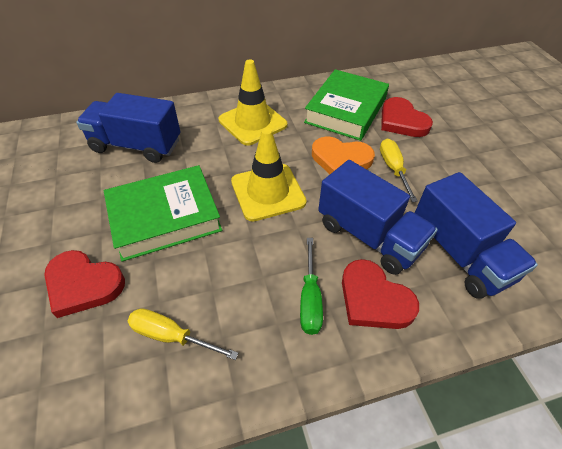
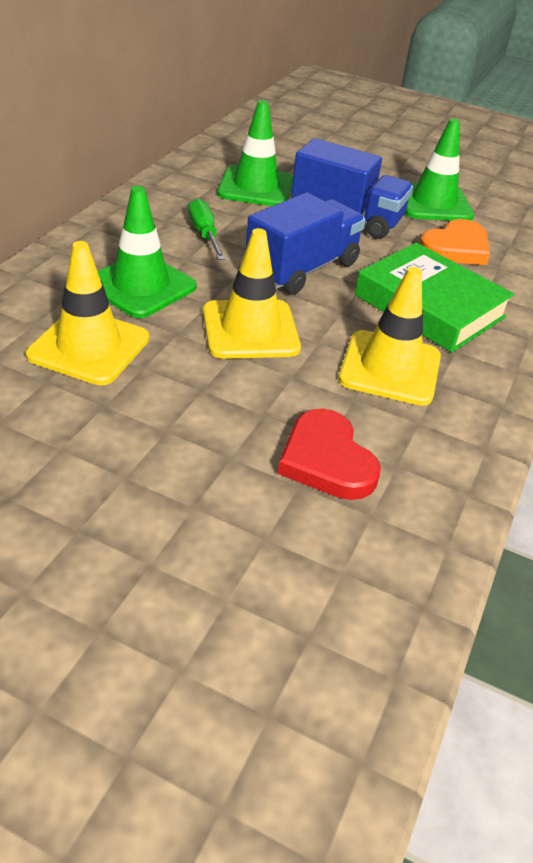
blue truck: [76,93,180,163] [318,160,438,275] [415,172,538,299] = 3 -> [245,192,366,295] [291,138,413,239] = 2
green book: [104,165,222,262] [304,69,389,141] = 2 -> [355,242,514,352] = 1
green traffic cone: none = 0 -> [98,186,197,318] [217,100,293,206] [405,118,474,221] = 3
red heart: [44,250,125,318] [342,259,419,329] [381,97,433,137] = 3 -> [278,409,381,500] = 1
yellow screwdriver: [127,308,238,360] [380,139,418,202] = 2 -> none = 0
yellow traffic cone: [219,59,288,146] [231,128,307,222] = 2 -> [26,241,149,385] [203,228,301,359] [339,267,441,406] = 3

